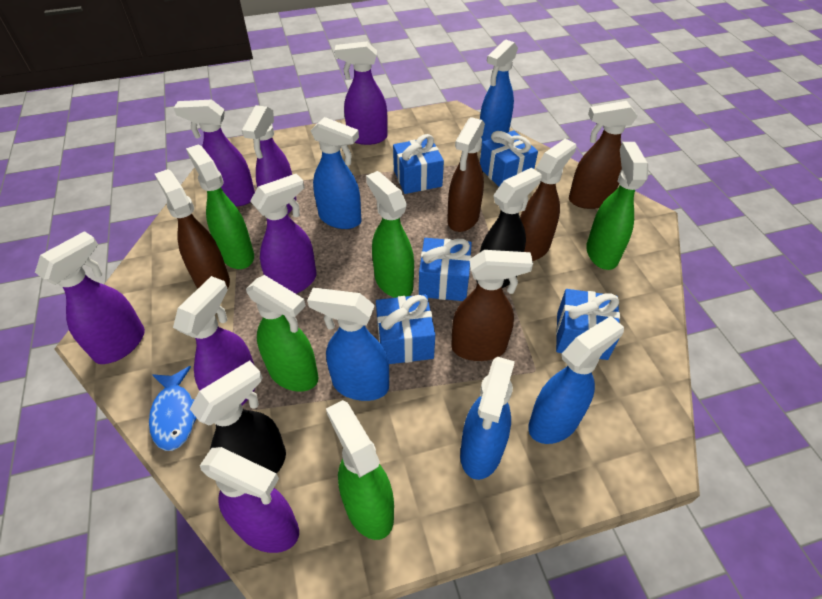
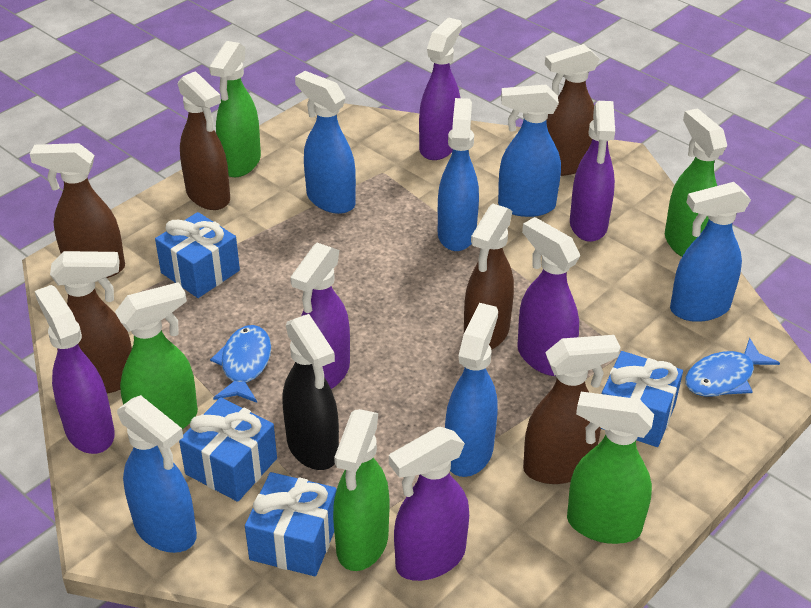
black spray bottle: [190,360,286,473] [477,168,542,288] = 2 -> [283,314,339,470] = 1
blue fish: [149,366,196,451] = 1 -> [210,325,271,403] [685,338,780,397] = 2
blue gift: [376,294,435,364] [393,134,444,194] [419,238,472,301] [480,130,538,187] [556,289,620,360] = 5 -> [155,212,240,298] [179,398,277,502] [245,472,337,576] [601,351,683,447] = 4
blue spray bottle: [307,288,389,401] [310,117,361,229] [460,357,515,480] [480,39,518,142] [528,316,624,444] = 5 -> [117,395,197,553] [295,71,356,214] [438,98,479,251] [445,303,498,477] [498,85,561,217] [670,182,751,322] = 6
brown spray bottle: [155,169,230,289] [447,117,485,232] [451,250,533,361] [520,139,576,261] [569,101,638,209] = 5 -> [30,143,125,278] [50,251,132,394] [178,71,230,210] [464,204,514,350] [523,335,621,484] [545,44,600,176] = 6
purple spray bottle: [35,231,145,364] [173,276,255,406] [174,99,255,207] [200,447,299,553] [242,105,296,214] [250,174,317,294] [335,42,388,145] = 7 -> [35,285,115,454] [290,243,350,389] [389,427,469,581] [419,17,462,160] [517,217,580,376] [570,101,615,242] = 6

